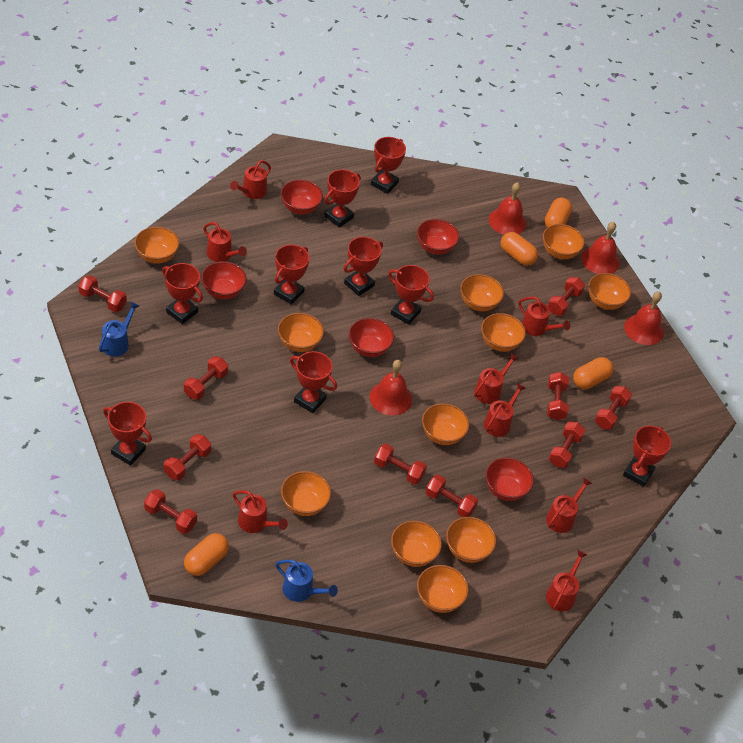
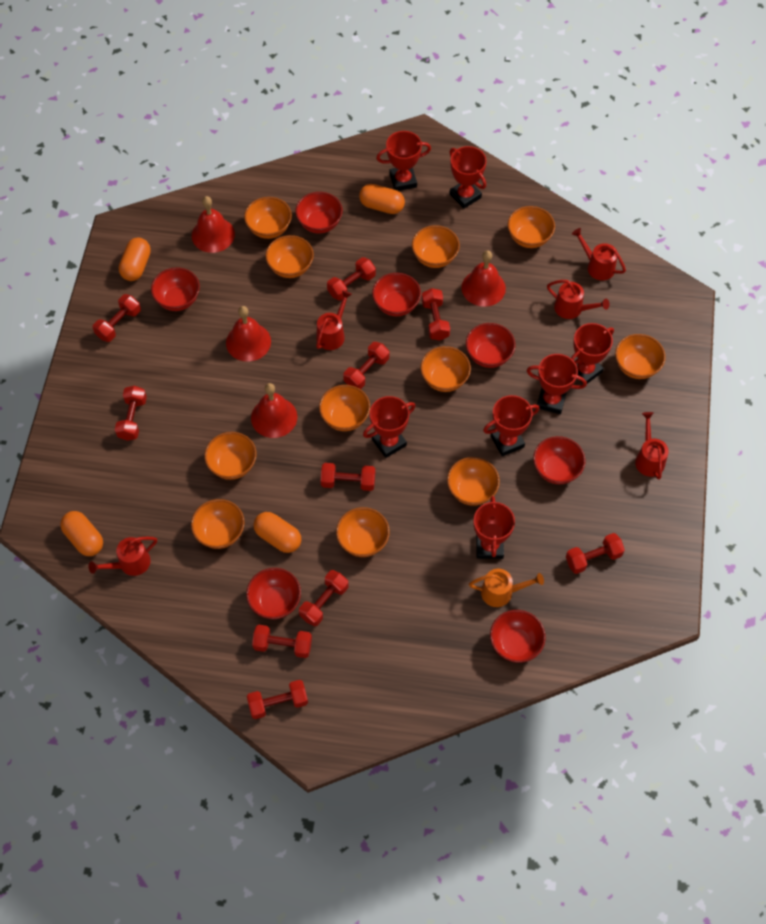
blue watering can: [99,302,139,357] [275,560,338,602] = 2 -> none = 0
orange watering can: none = 0 -> [469,569,544,607] = 1
red bowl: [201,261,246,299] [280,179,323,214] [349,318,394,357] [417,219,459,255] [485,457,534,501] = 5 -> [151,267,200,311] [246,568,301,619] [295,192,343,233] [372,273,421,316] [466,323,516,368] [490,610,546,663] [533,436,586,484] = 7
red trophy: [103,402,152,466] [162,263,203,324] [274,245,310,305] [290,351,337,413] [324,169,361,228] [344,237,383,296] [371,137,406,194] [388,265,434,325] [623,426,671,487] = 9 -> [363,396,416,458] [376,131,431,191] [449,146,487,209] [473,496,515,559] [483,395,539,456] [527,354,587,414] [571,323,614,384] = 7
red watering can: [203,222,247,262] [230,160,271,199] [233,490,288,533] [474,353,519,404] [484,383,526,437] [518,296,570,336] [546,477,593,533] [546,550,587,611] = 8 -> [89,537,157,576] [316,290,352,350] [547,280,609,319] [572,228,626,281] [635,412,669,480] = 5

